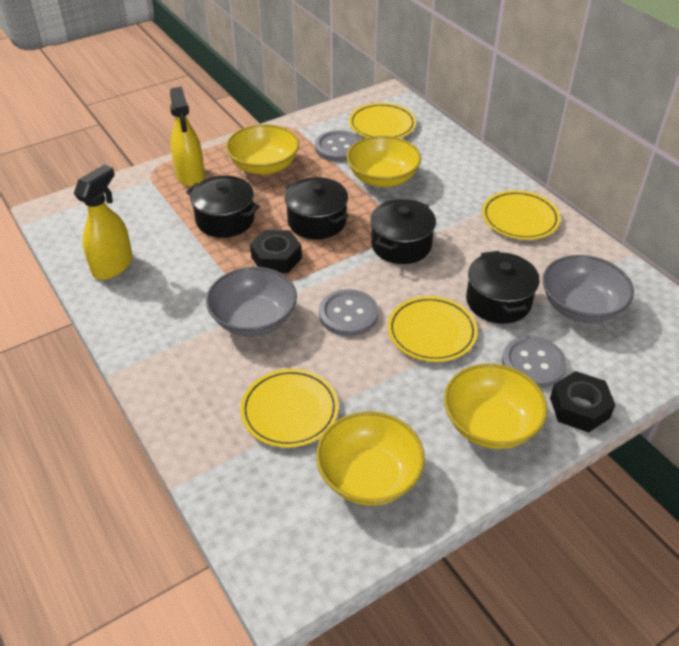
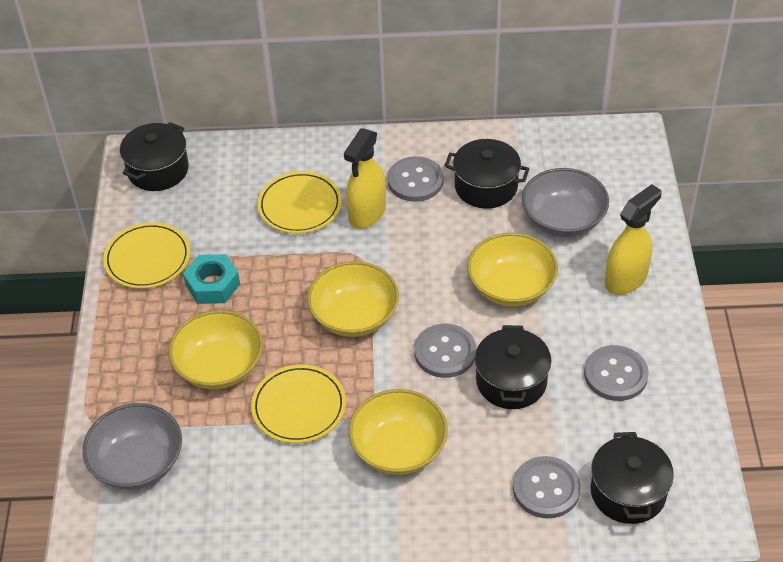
black nut: [250,230,302,273] [550,371,615,433] = 2 -> none = 0
grey button: [315,130,361,162] [319,289,378,336] [502,336,567,388] = 3 -> [388,156,444,202] [414,324,476,378] [513,456,581,518] [584,345,649,401] = 4
turquoise nut: none = 0 -> [183,254,240,304] = 1
yellow plate: [240,369,339,448] [349,103,416,138] [388,296,478,362] [482,190,560,240] = 4 -> [103,222,190,289] [251,365,346,443] [258,171,342,234] = 3

